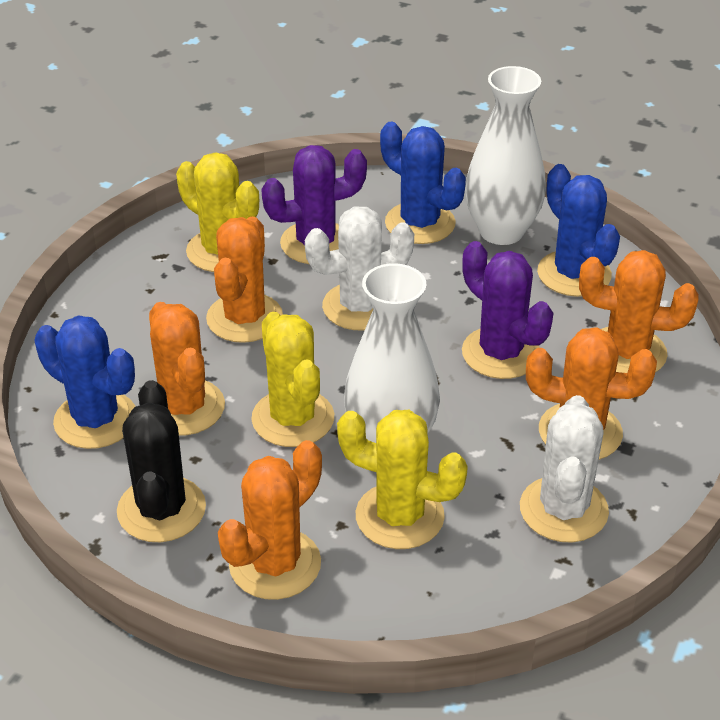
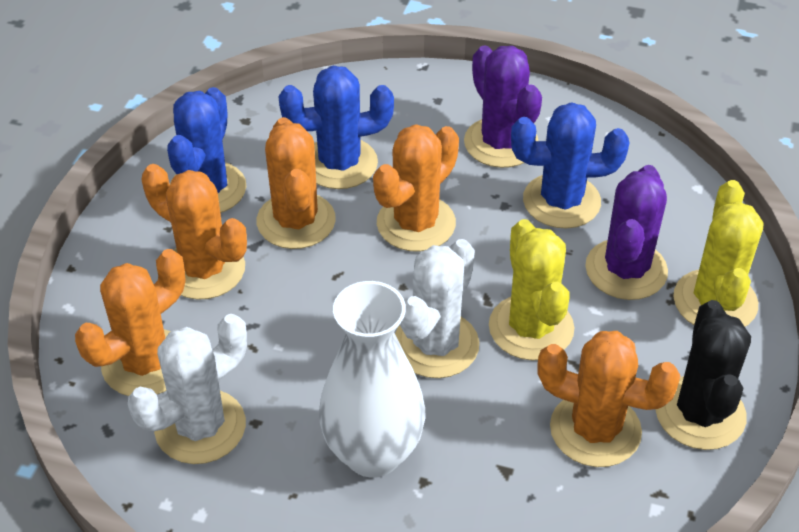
white vase: [344,263,440,443] [465,66,546,245] = 2 -> [319,281,426,478] = 1
yellow cactus: [176,152,259,272] [251,312,334,447] [337,410,468,549] = 3 -> [489,219,574,360] [673,180,763,327] = 2

